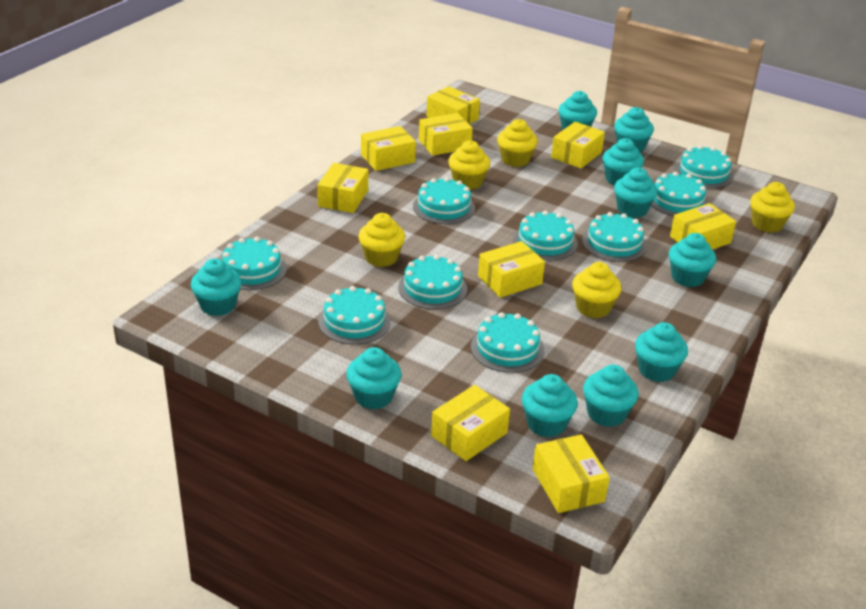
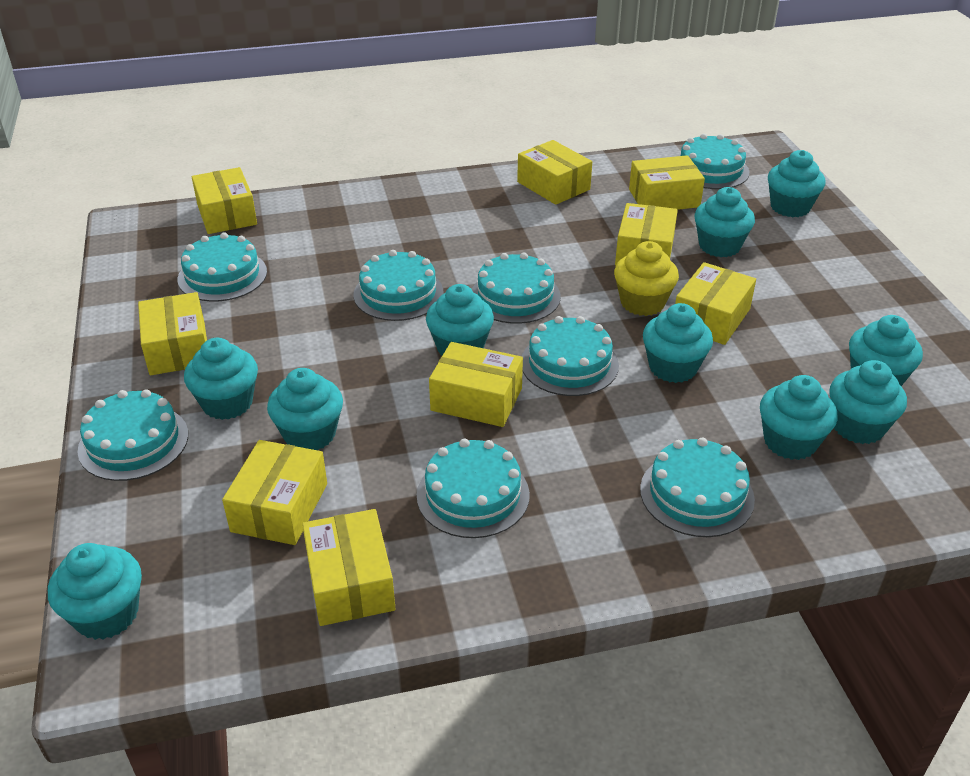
turquoise cake: [222,237,287,290] [318,286,391,344] [398,255,467,309] [413,177,475,224] [471,312,544,373] [513,211,578,261] [582,212,647,262] [651,172,708,216] [675,145,734,188] = 9 -> [78,389,188,481] [178,232,267,302] [353,250,444,321] [417,439,530,538] [472,253,561,324] [522,316,619,396] [640,438,755,537] [680,134,749,189] = 8
yellow cupcake: [359,213,405,267] [448,140,490,190] [497,119,538,167] [572,262,621,318] [750,182,795,233] = 5 -> [614,241,679,316] = 1

